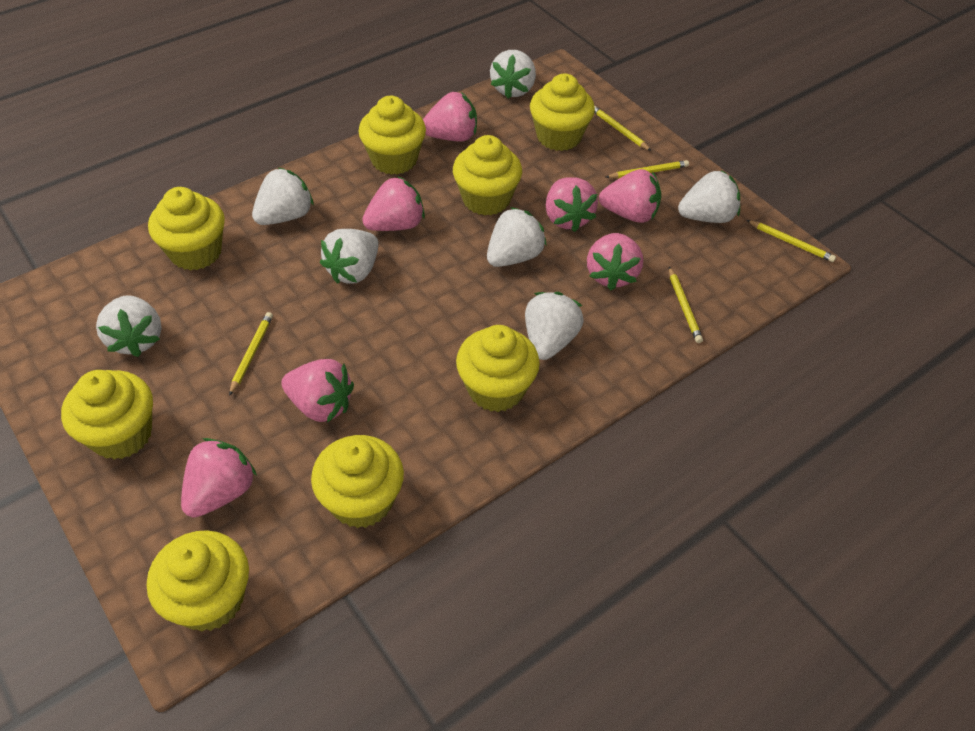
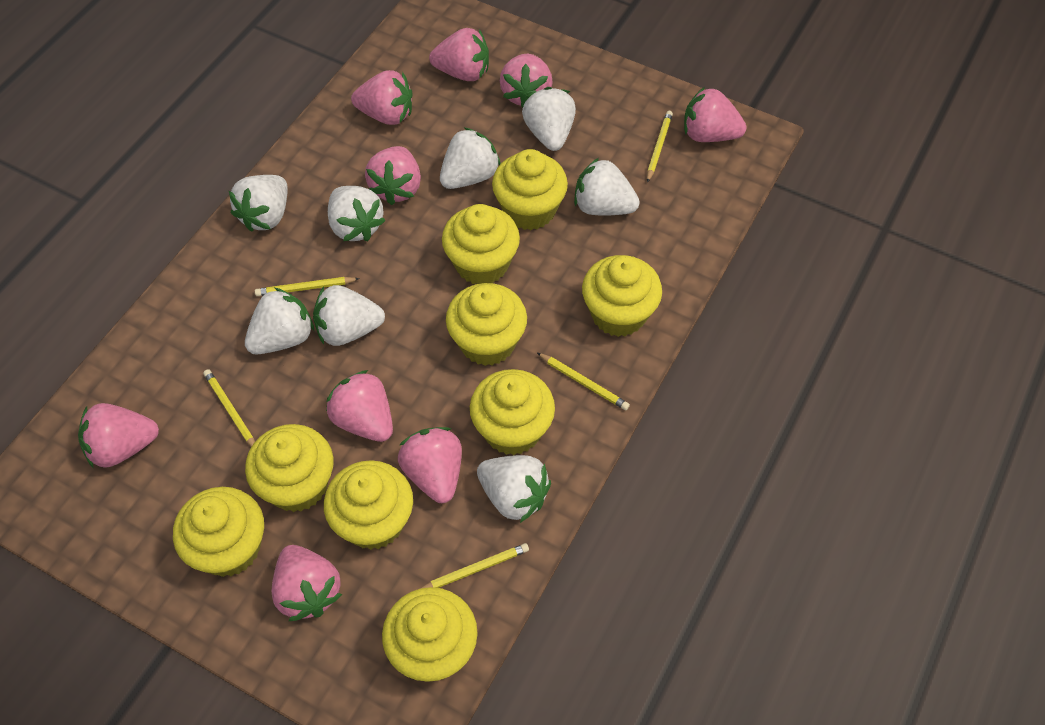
pink strawberry: [181,438,257,518] [281,359,354,423] [362,176,425,231] [423,92,477,142] [546,177,598,232] [587,233,643,290] [599,169,661,223] = 7 -> [78,403,159,468] [272,545,342,621] [326,370,393,442] [351,70,412,125] [365,146,421,205] [398,427,462,503] [429,28,489,81] [500,54,553,107] [684,87,746,142] = 9
white strawberry: [96,295,162,357] [252,168,314,225] [320,229,379,284] [487,207,547,267] [490,50,536,99] [525,292,584,360] [678,170,740,223] = 7 -> [229,175,288,232] [245,288,314,354] [313,285,385,346] [328,186,386,241] [440,127,501,189] [477,455,551,523] [522,87,576,151] [574,158,640,216] = 8
yellow cupcake: [61,370,153,459] [147,530,249,631] [148,187,225,271] [311,435,404,528] [358,96,426,175] [453,135,522,216] [456,325,540,412] [530,73,595,151] = 8 -> [173,487,264,577] [245,424,334,512] [324,460,413,550] [382,587,478,682] [442,204,520,284] [446,283,527,366] [470,369,555,455] [492,149,568,230] [582,255,662,337] = 9

